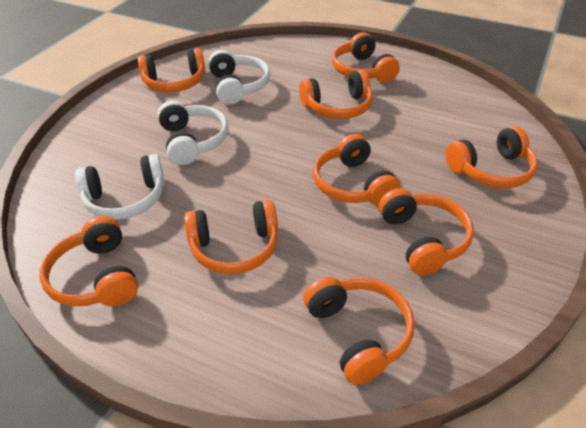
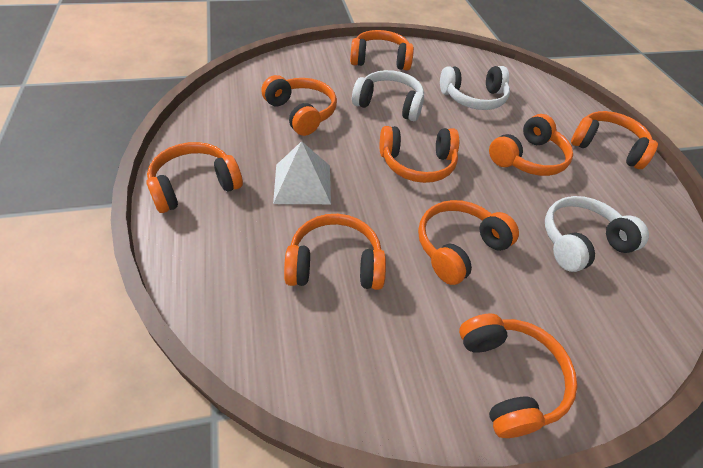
white pyramid: none = 0 -> [273,141,331,204] = 1

